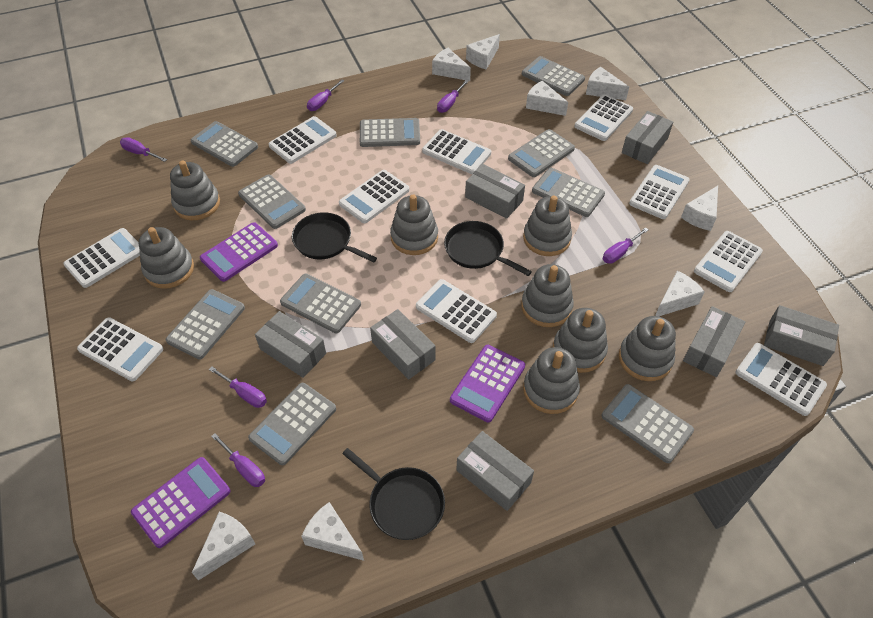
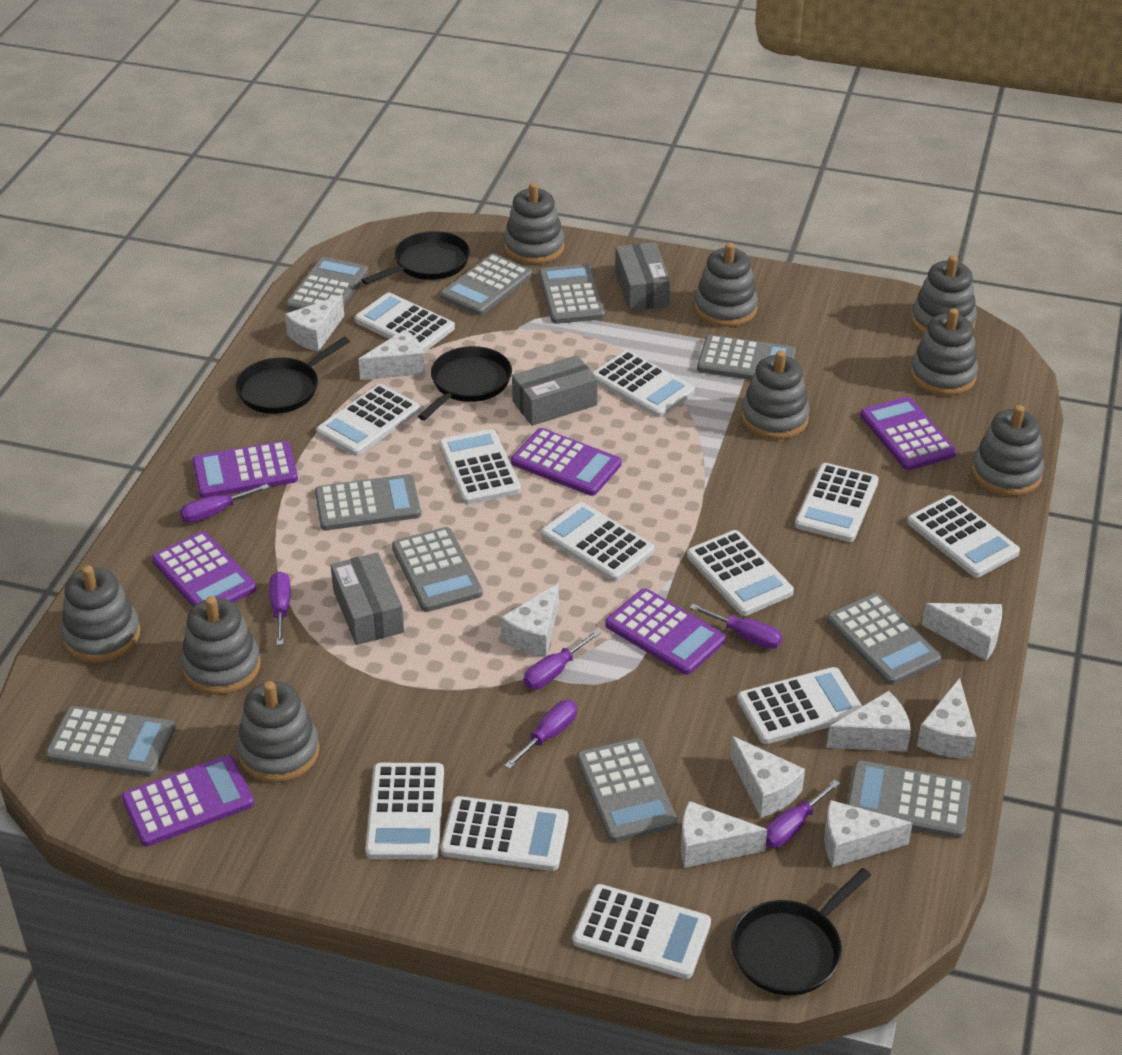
black pan: [292,212,377,263] [342,448,445,540] [444,221,532,276] = 3 -> [235,337,350,414] [362,231,470,285] [418,346,512,420] [731,868,871,995] = 4
grey box: [255,311,326,378] [370,309,436,380] [456,431,534,511] [465,164,525,219] [622,111,673,164] [683,306,745,377] [764,305,839,366] = 7 -> [331,552,404,645] [512,355,598,426] [615,242,671,311] = 3
grey stacking toy: [139,227,194,289] [170,161,220,220] [390,195,438,255] [521,264,574,327] [523,196,572,256] [523,347,580,414] [553,308,608,373] [619,316,676,381] = 8 -> [61,565,141,663] [181,596,261,694] [237,681,320,782] [504,182,564,264] [694,242,758,327] [741,351,810,439] [910,308,978,396] [911,255,977,334] [972,405,1044,496] = 9
purple calculator: [131,457,231,548] [200,222,278,282] [450,345,525,423] = 3 -> [122,755,254,846] [152,531,256,606] [193,441,298,498] [511,428,622,496] [605,588,726,675] [860,397,957,470] = 6
white calculator: [63,228,140,288] [77,317,163,381] [268,116,337,164] [339,170,410,223] [416,279,497,343] [422,129,491,174] [575,95,633,141] [629,165,690,219] [694,231,763,292] [736,343,827,416] = 10 -> [316,384,420,456] [355,292,455,352] [365,763,444,859] [439,429,521,504] [440,796,569,871] [541,502,654,582] [573,884,711,979] [592,350,695,417] [687,530,794,616] [737,667,862,744] [795,463,879,542] [907,495,1020,577] = 12
white cheese: [192,512,255,581] [301,502,364,561] [432,48,471,81] [466,34,500,70] [526,81,568,116] [586,67,629,100] [655,271,705,316] [681,186,718,231] = 8 -> [285,295,344,352] [358,330,425,380] [501,583,559,657] [681,801,767,868] [730,736,805,818] [824,800,913,867] [827,691,911,752] [917,678,976,759] [922,603,1002,661] = 9

